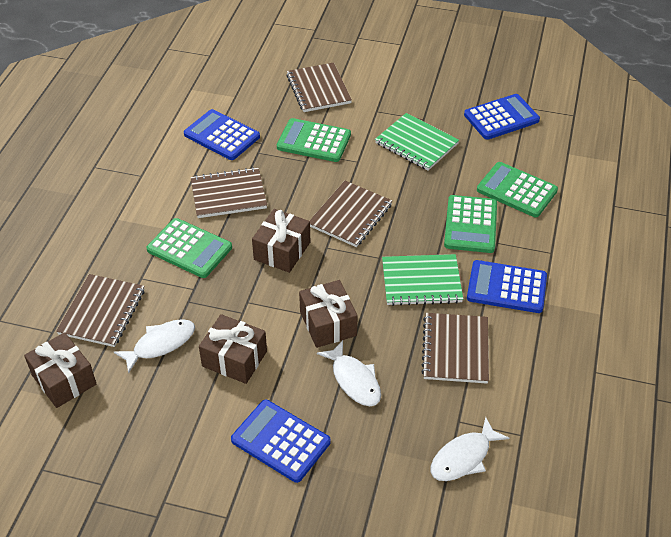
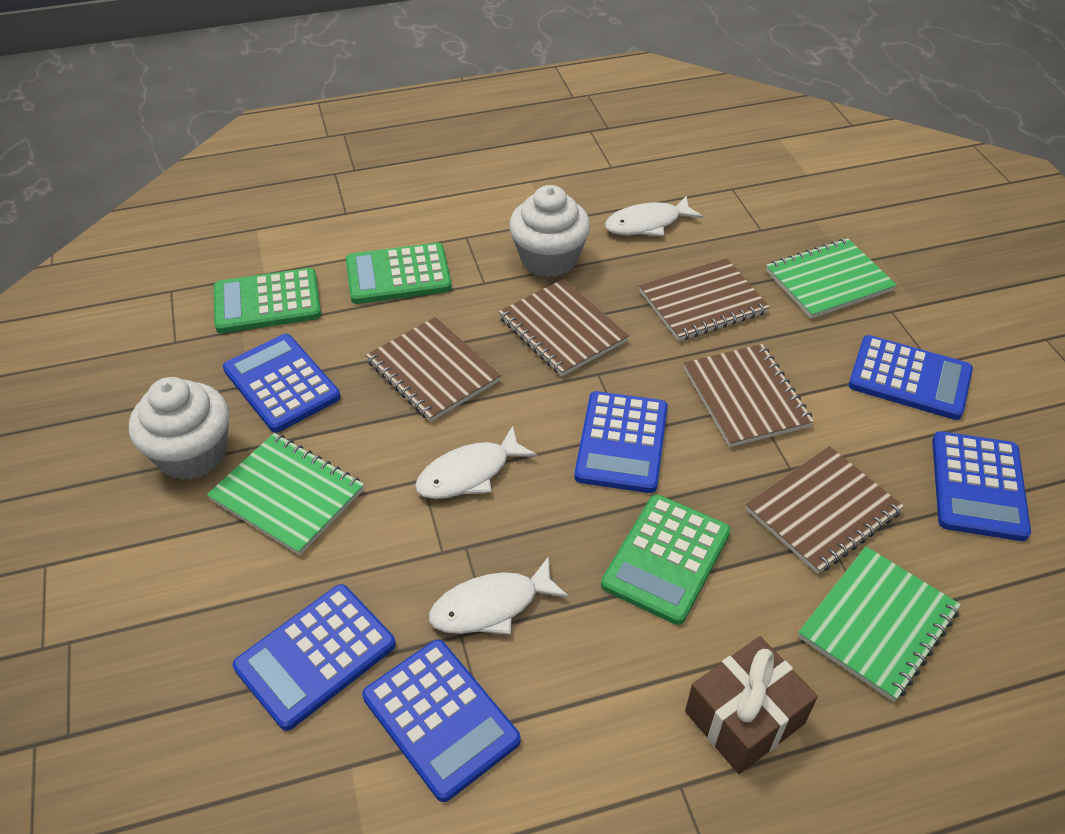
blue calculator: [184,109,260,160] [231,400,331,483] [464,94,540,140] [467,260,547,313] = 4 -> [223,334,341,433] [233,584,396,731] [362,640,521,802] [574,391,668,493] [848,335,973,420] [932,431,1031,541] = 6
brown gift: [24,332,96,408] [199,314,267,384] [252,209,310,273] [299,280,358,348] = 4 -> [685,636,818,774] = 1
green calculator: [147,218,232,278] [277,118,351,162] [444,195,497,253] [477,162,558,217] = 4 -> [214,268,321,333] [346,243,452,304] [601,494,731,625] = 3
green notebook: [375,113,459,171] [382,254,463,306] = 2 -> [207,433,364,555] [766,238,897,319] [798,546,961,702] = 3
white cupcake: none = 0 -> [129,377,229,480] [509,185,590,277] = 2

